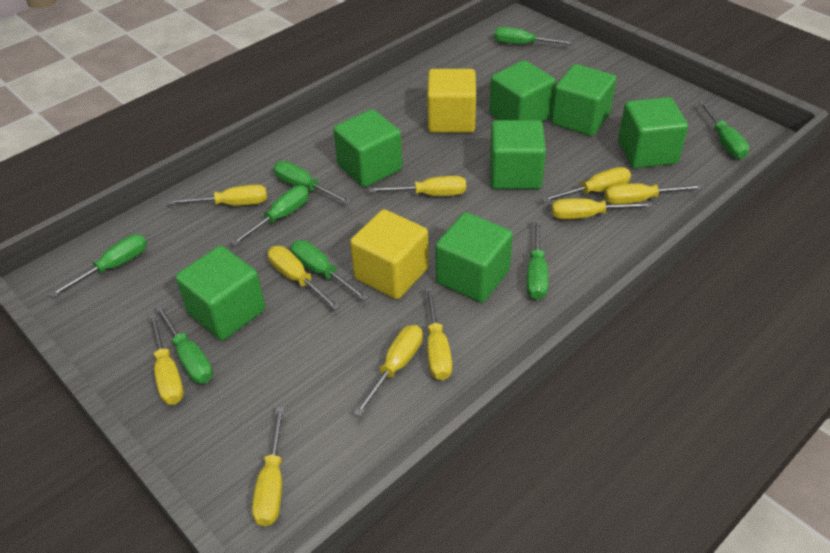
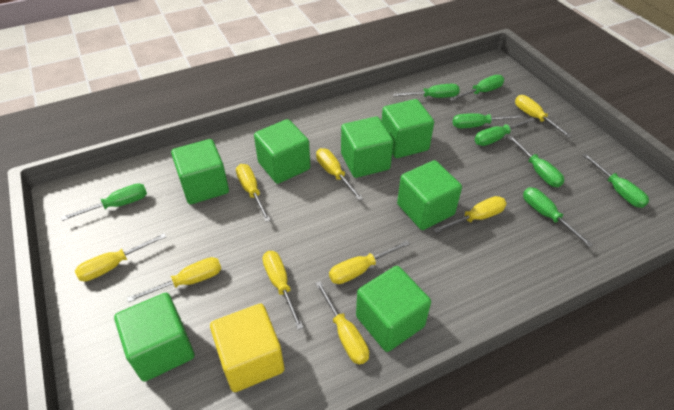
yellow cube: [350,209,429,299] [427,69,476,133] = 2 -> [210,304,285,392] = 1
yellow screwdriver: [149,314,184,405] [168,184,267,206] [252,407,284,526] [268,246,340,310] [353,325,423,417] [369,176,466,196] [426,287,452,380] [541,167,631,203] [551,198,653,219] [604,183,703,204] = 10 -> [75,233,166,281] [127,257,221,303] [236,164,271,222] [262,251,304,330] [315,281,369,365] [316,148,363,200] [329,240,410,284] [433,196,507,233] [515,95,572,138] = 9

